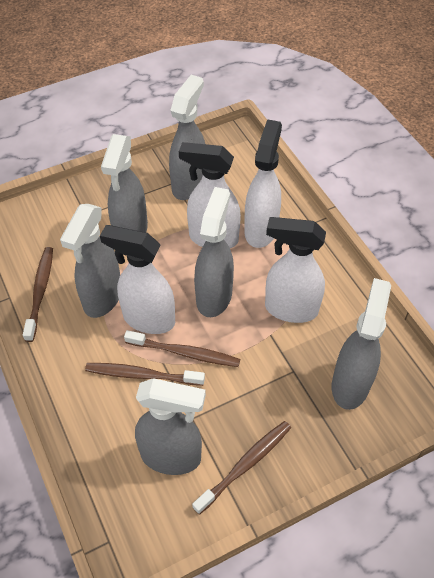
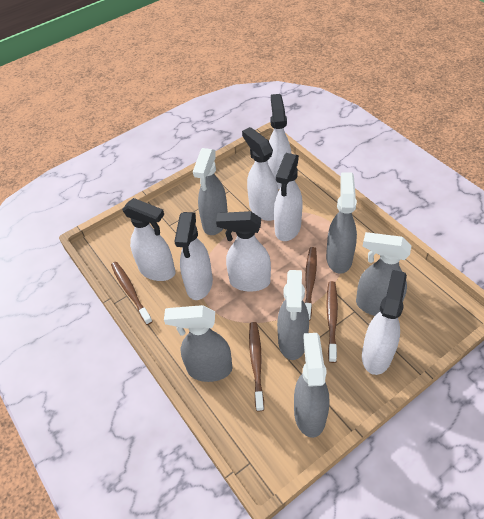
white spray bottle: [100,225,175,334] [179,142,241,248] [244,119,282,248] [265,217,326,323] = 4 -> [122,198,175,281] [174,212,213,300] [216,211,271,292] [242,127,278,221] [268,94,291,189] [274,153,303,241] [362,270,407,375] = 7

